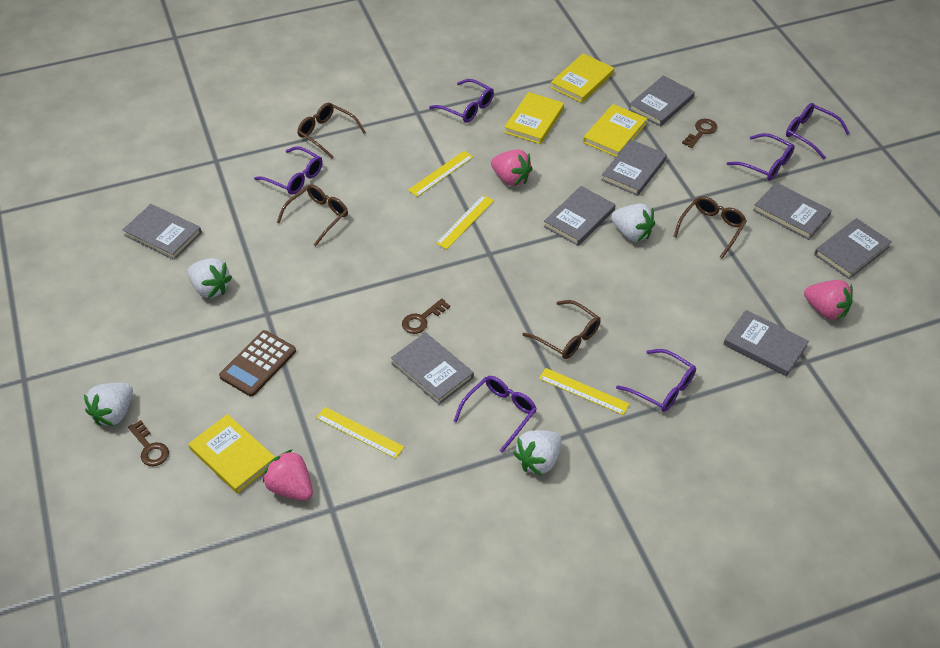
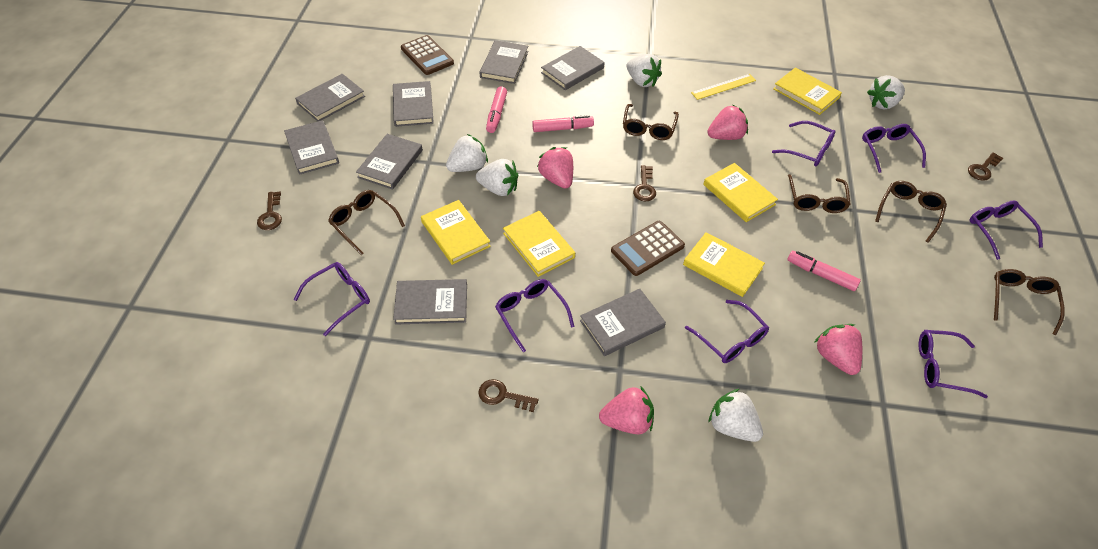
brown calculator: [219,330,296,397] = 1 -> [401,35,454,75] [611,221,685,276] = 2
brown glasses: [277,184,348,246] [297,103,366,159] [523,300,601,359] [673,196,747,258] = 4 -> [328,190,405,256] [623,104,679,140] [788,174,851,213] [875,181,947,243] [994,269,1065,335] = 5
brown key: [128,420,169,466] [402,299,450,334] [682,119,717,148] = 3 -> [257,191,282,230] [478,379,539,412] [633,165,656,201] [968,152,1003,181] = 4
pink marker: none = 0 -> [486,86,507,133] [532,115,594,132] [787,251,861,291] = 3
pink strawberry: [263,449,313,501] [491,149,533,186] [804,280,853,320] = 3 -> [537,147,573,189] [599,387,654,434] [707,105,748,140] [814,324,862,375] = 4
purple glasses: [254,146,323,195] [429,79,494,123] [454,376,537,453] [616,349,696,412] [727,133,795,181] [786,103,850,160] = 6 -> [293,262,370,336] [495,279,575,352] [685,300,769,363] [772,121,836,166] [862,124,926,173] [919,330,988,398] [970,200,1043,260] = 7
white strawberry: [84,383,133,426] [188,258,232,298] [513,430,562,476] [611,204,655,242] = 4 -> [446,134,488,172] [476,159,518,196] [627,54,662,87] [708,389,763,442] [867,75,905,110] = 5
yellow book: [188,414,275,494] [504,92,564,144] [550,53,614,103] [583,104,647,157] = 4 -> [421,200,491,265] [503,211,575,277] [683,232,765,297] [703,163,778,222] [773,67,842,115] = 5
yellow ruler: [316,407,404,459] [408,151,473,197] [436,195,494,249] [539,368,630,415] = 4 -> [691,74,756,100] = 1

